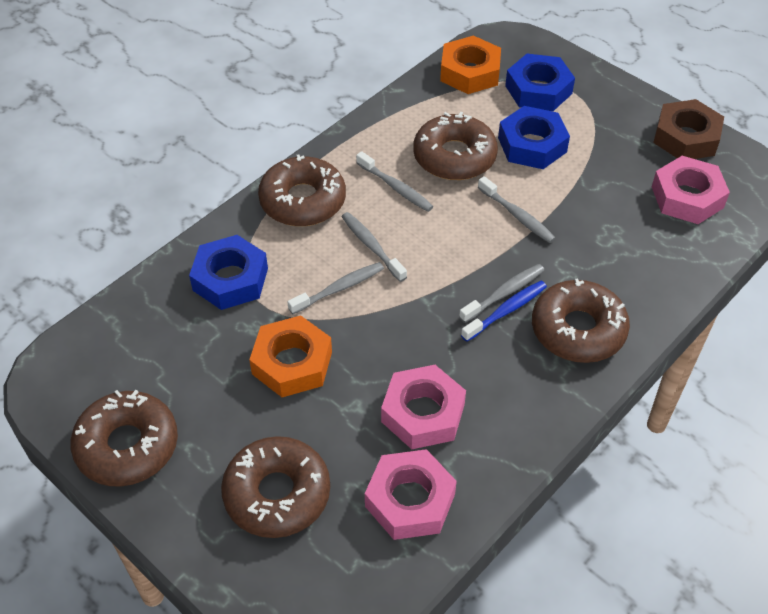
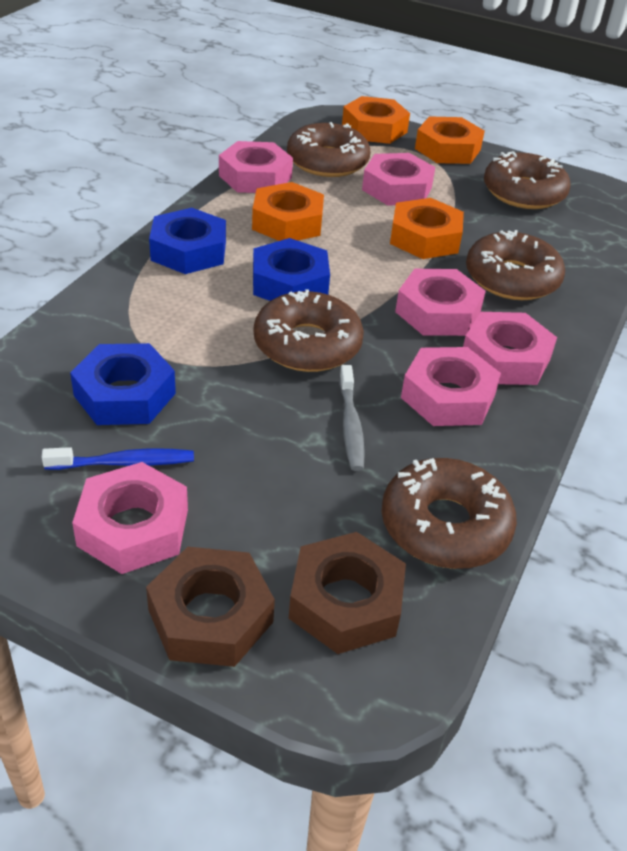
brown nut: [653,99,724,159] = 1 -> [146,547,275,667] [288,532,406,654] = 2
grey toothbrush: [287,262,384,314] [342,212,407,282] [356,151,433,212] [459,264,544,323] [478,176,556,243] = 5 -> [339,365,365,471] = 1
orange nut: [249,315,332,397] [440,35,501,94] = 2 -> [252,182,324,241] [342,96,410,144] [390,198,464,259] [415,116,485,164] = 4
pink nut: [365,449,457,540] [381,365,466,449] [652,156,730,224] = 3 -> [72,462,188,574] [219,141,293,193] [362,153,435,206] [395,269,486,336] [401,347,501,426] [463,312,557,385] = 6

